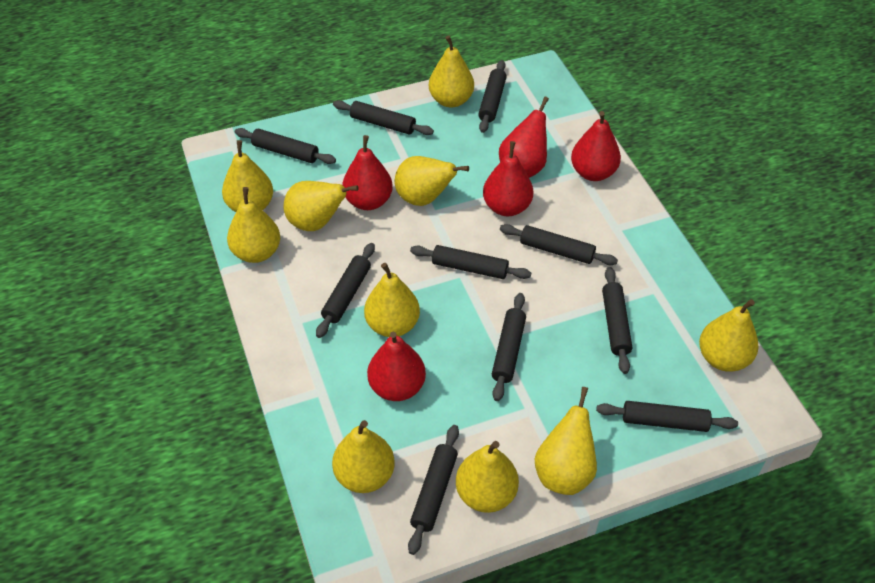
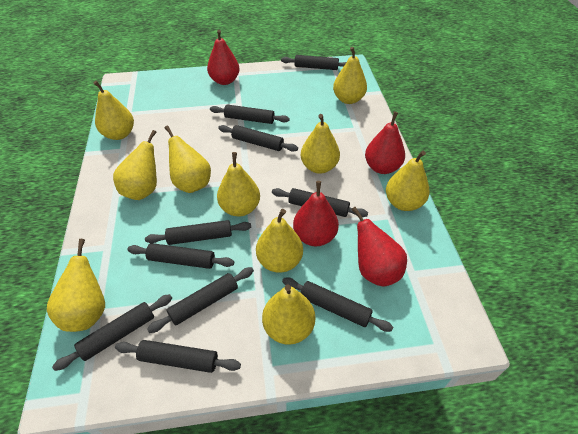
red pear: [342,135,393,210] [367,331,426,401] [483,141,533,216] [499,97,549,178] [571,111,621,181] = 5 -> [207,30,240,85] [293,181,339,247] [351,207,407,286] [365,112,405,174] = 4

